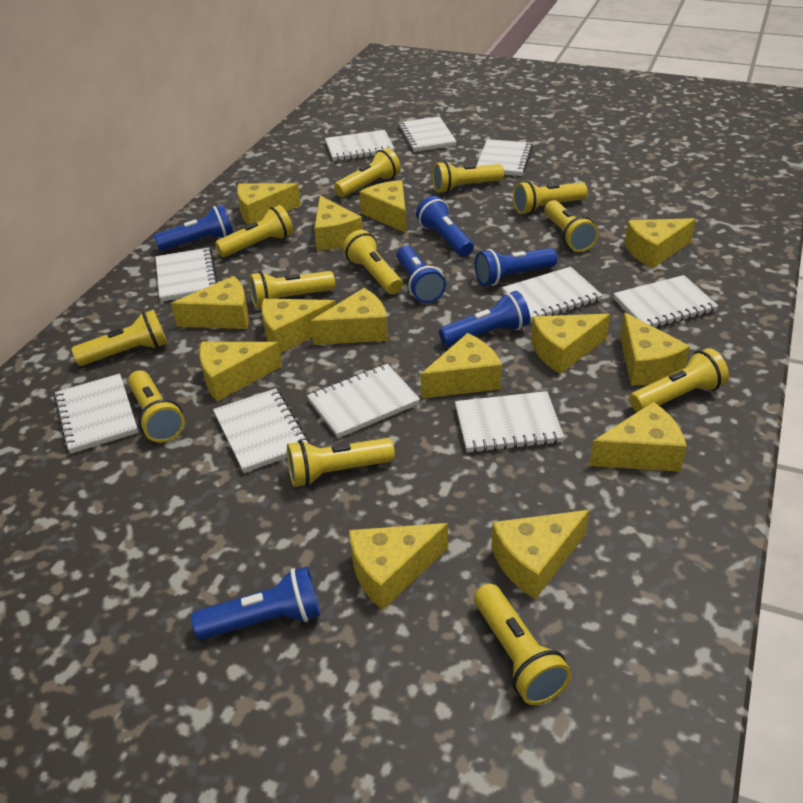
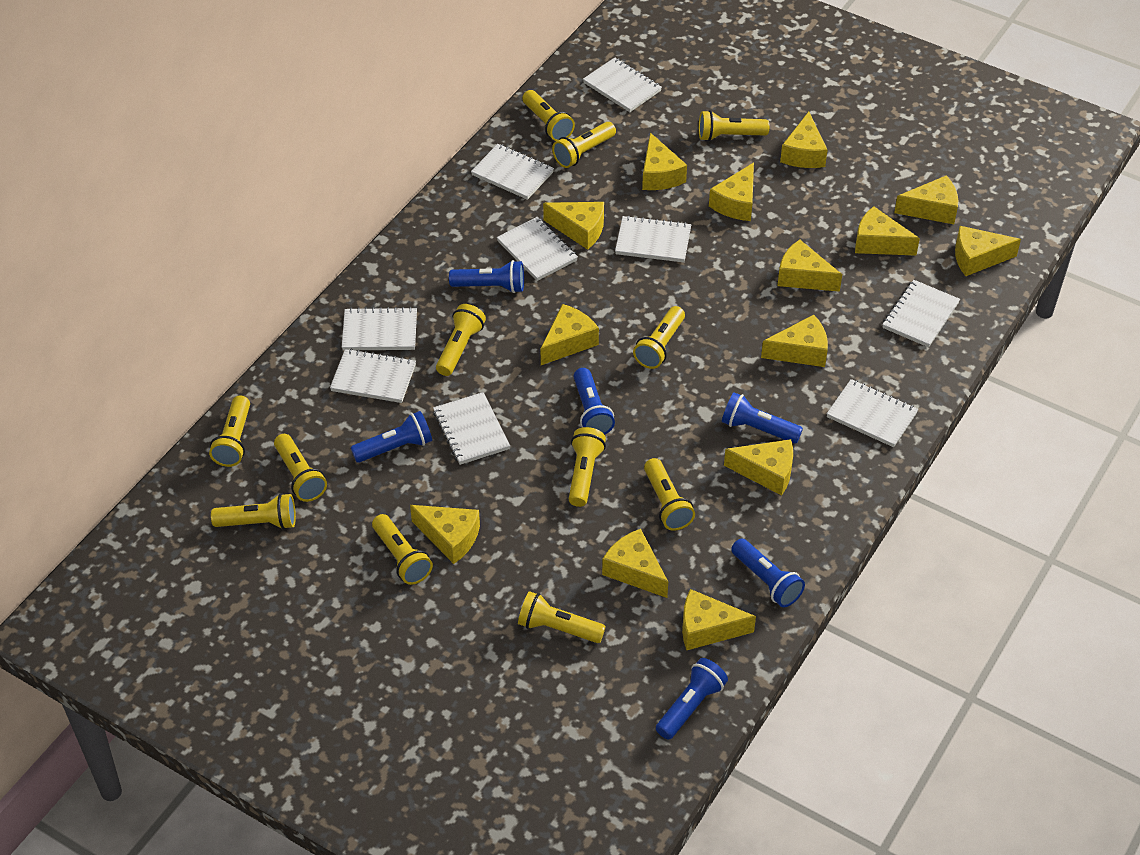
white notebook: [54,374,138,454] [156,247,218,302] [213,388,309,473] [307,364,420,438] [325,130,395,161] [398,116,457,152] [455,391,564,453] [476,139,533,176] [502,267,603,322] [613,275,718,327] = 10 -> [330,348,416,403] [342,307,417,351] [433,392,510,465] [471,144,554,200] [497,217,578,281] [583,57,662,112] [615,215,691,262] [827,379,918,447] [882,280,960,347] = 9

